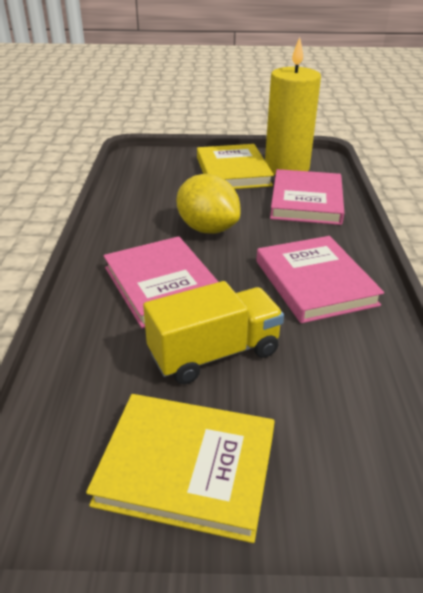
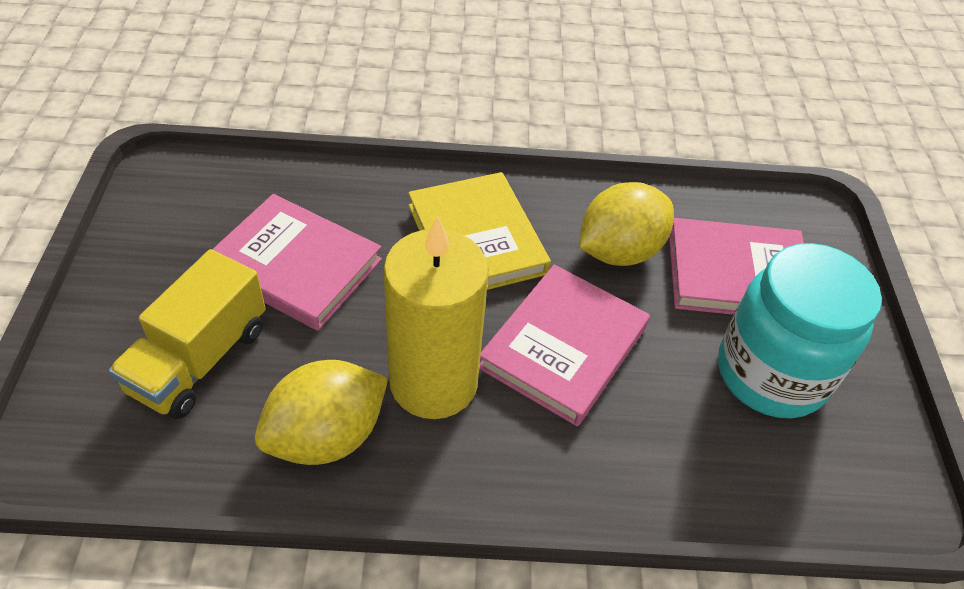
turquoise jar: none = 0 -> [718,243,882,418] = 1
yellow book: [86,394,275,543] [197,144,274,189] = 2 -> [408,172,551,290] = 1
yellow lemon: [177,174,240,234] = 1 -> [255,360,388,465] [579,182,674,266] = 2

